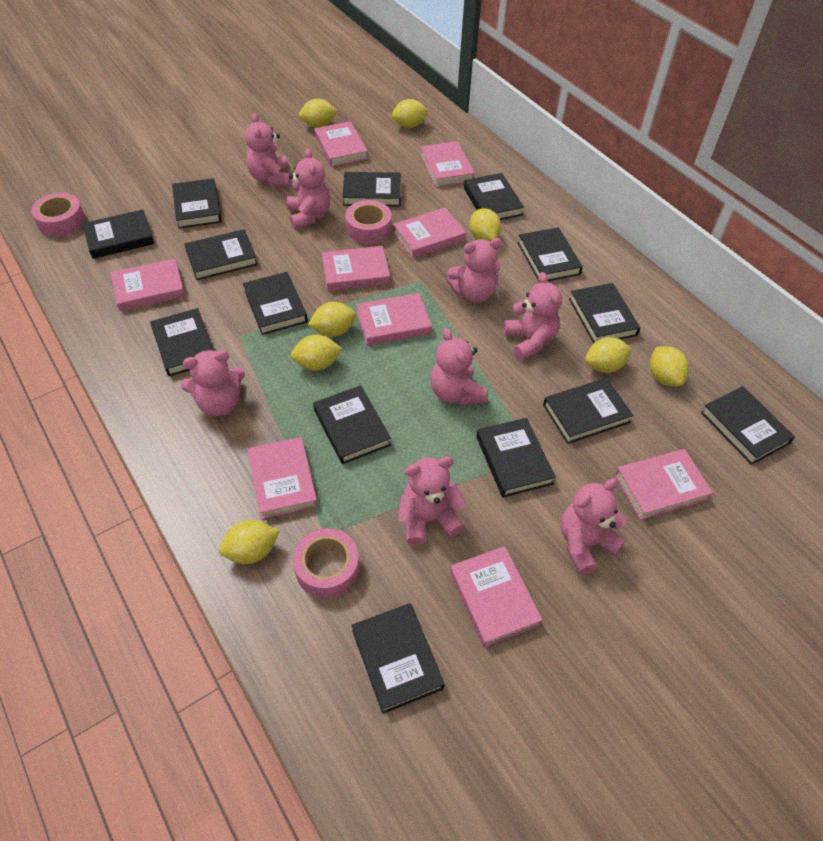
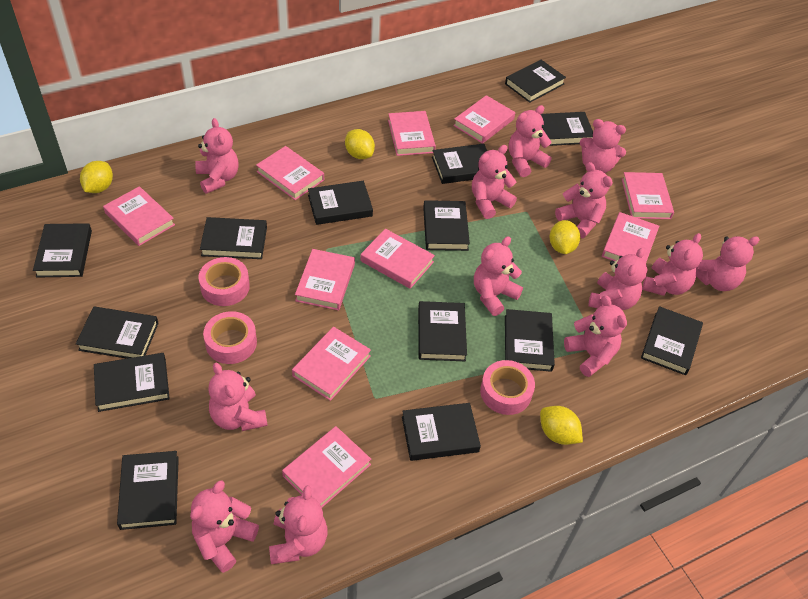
pink book: [111,258,185,311] [248,437,318,520] [314,121,368,167] [322,246,390,291] [356,293,432,346] [393,208,466,258] [420,141,474,187] [450,546,542,647] [615,449,713,520] = 9 -> [103,186,175,246] [256,146,324,200] [282,426,371,508] [292,327,371,401] [295,249,355,311] [360,229,435,289] [388,111,436,156] [453,95,515,144] [602,212,659,263] [622,172,674,219] = 10
pink teddy bear: [181,350,245,417] [245,113,291,186] [287,148,330,229] [398,456,467,546] [431,328,487,406] [446,238,502,303] [504,272,562,360] [560,478,627,574] = 8 -> [190,480,259,573] [195,118,239,194] [208,363,268,431] [269,485,328,564] [472,145,517,219] [474,236,523,316] [509,105,552,177] [555,162,613,238] [564,295,627,377] [580,119,626,173] [588,247,647,310] [642,233,703,296] [696,236,760,291] = 13
yellow lemon: [219,520,280,564] [291,335,342,371] [299,99,338,128] [308,302,356,337] [391,99,429,128] [469,208,501,242] [585,337,632,373] [650,346,689,386] = 8 -> [80,161,113,193] [345,129,375,159] [540,406,583,445] [549,220,580,254] = 4

